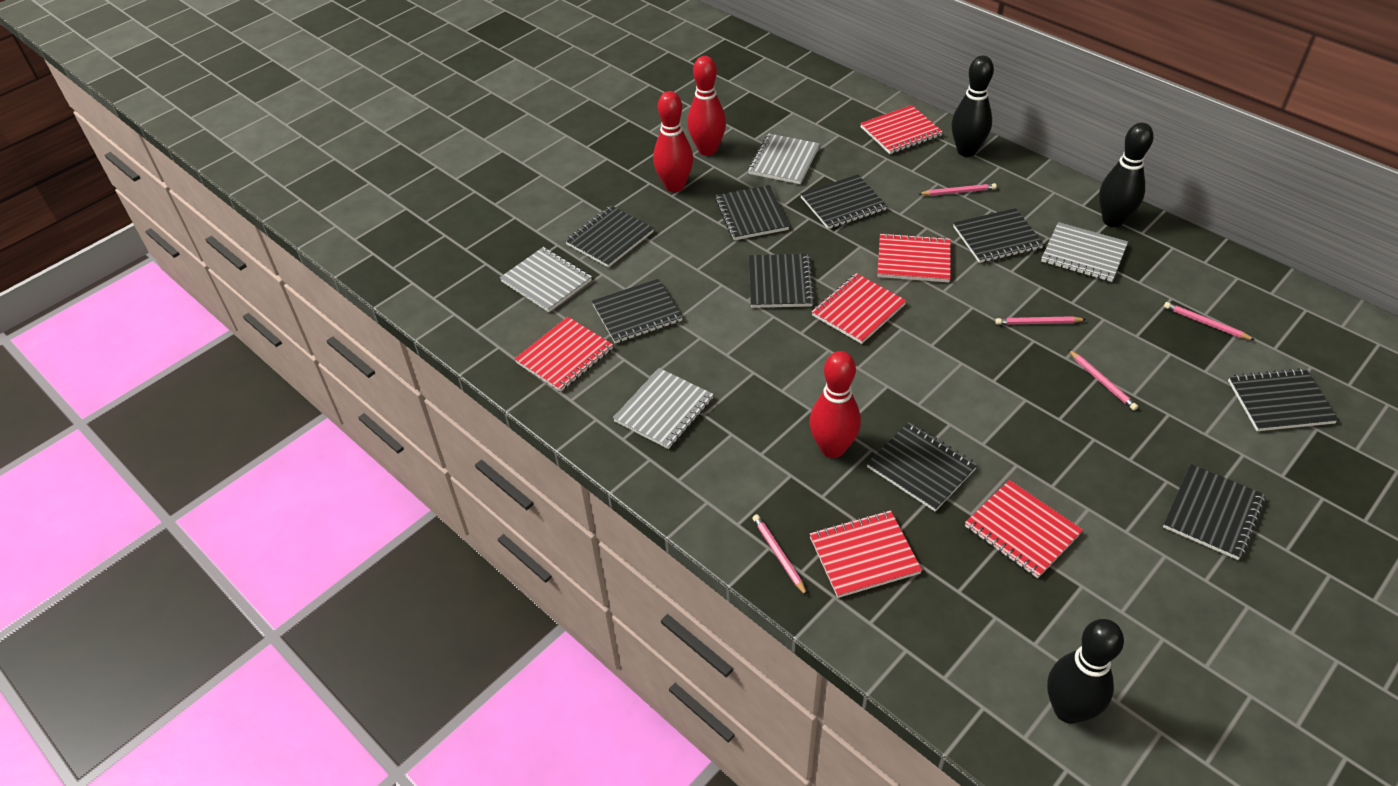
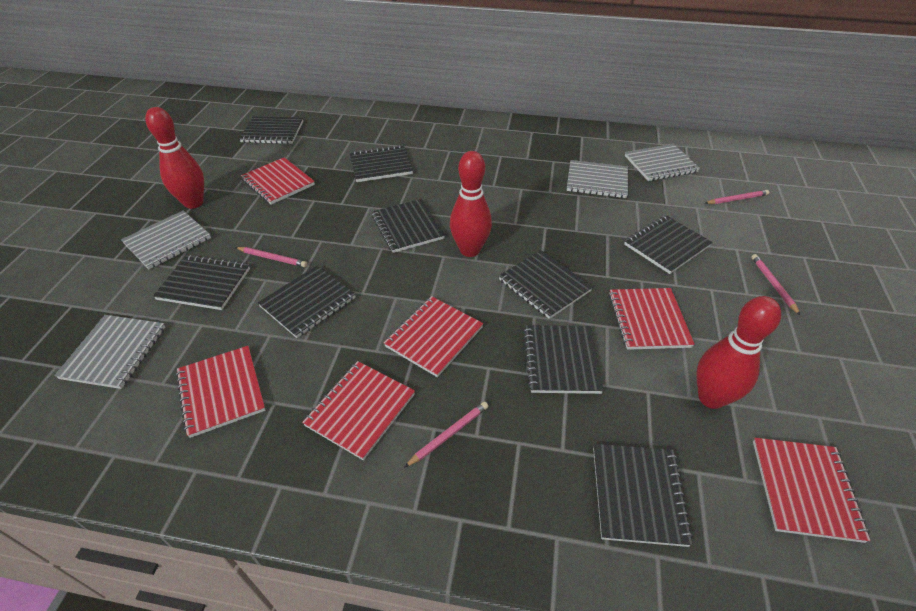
black bowling pin: [952,55,994,157] [1047,619,1124,724] [1099,123,1154,227] = 3 -> none = 0
pink pencil: [752,514,807,596] [919,183,997,196] [995,316,1086,325] [1068,349,1138,410] [1164,302,1254,340] = 5 -> [235,247,307,267] [404,402,488,468] [705,190,770,204] [751,254,800,315] = 4

